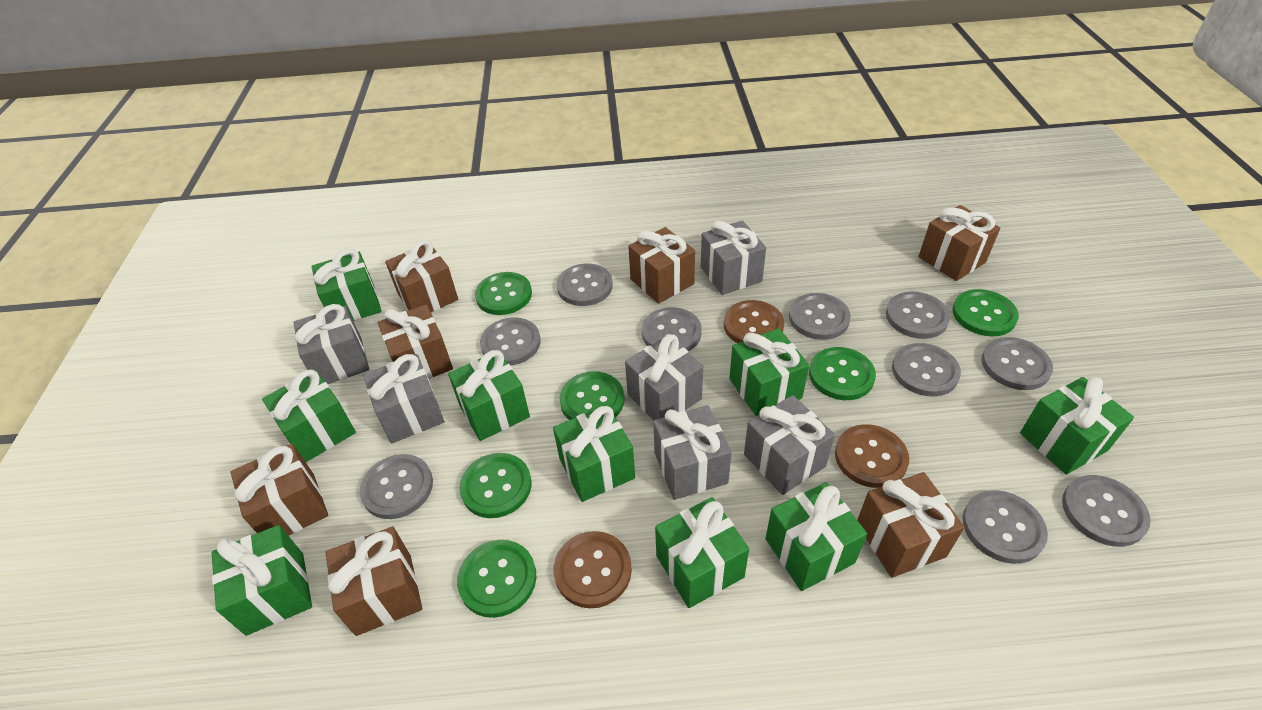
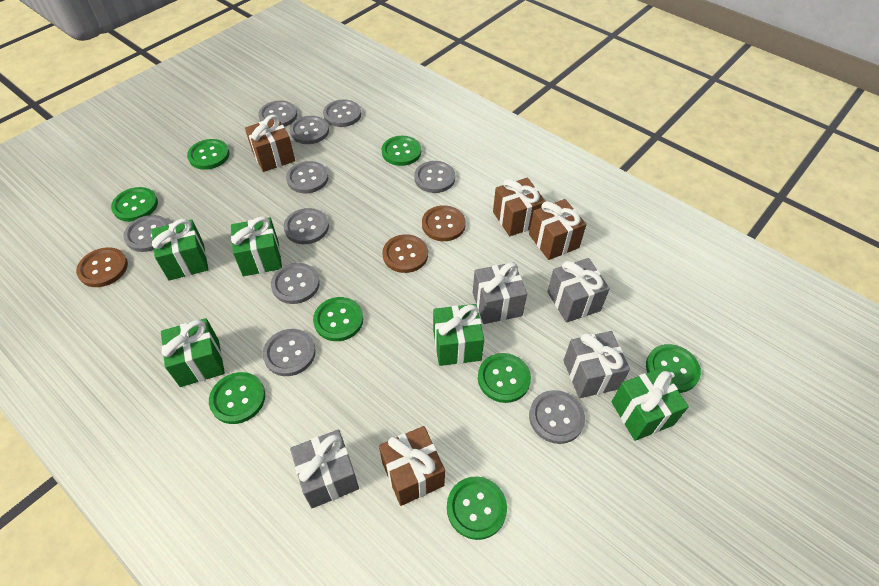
brown gift: [230,444,328,536] [325,527,422,636] [378,304,453,379] [385,240,458,312] [628,227,695,304] [857,472,965,578] [919,205,1000,281] = 7 -> [245,115,295,172] [379,426,445,506] [493,178,546,236] [529,199,587,260] = 4
green button: [457,540,536,618] [459,453,532,518] [475,272,532,315] [559,372,624,420] [809,347,876,400] [952,289,1019,336] = 6 -> [111,187,158,222] [187,139,230,170] [209,372,265,424] [313,297,363,341] [382,136,421,166] [447,476,507,540] [478,353,531,403] [646,344,701,393] = 8
green gift: [211,525,312,636] [262,369,356,462] [312,249,382,321] [448,350,530,441] [553,405,635,502] [655,497,749,608] [729,328,809,416] [766,482,867,591] [1020,377,1134,475] = 9 -> [152,219,208,281] [161,318,225,387] [231,216,282,276] [433,304,484,366] [612,368,689,441] = 5
grey gift: [293,304,369,384] [363,354,444,444] [625,334,703,420] [653,405,732,500] [701,221,766,295] [744,395,835,495] = 6 -> [290,429,359,508] [473,262,527,324] [547,258,610,323] [563,331,630,398] = 4

